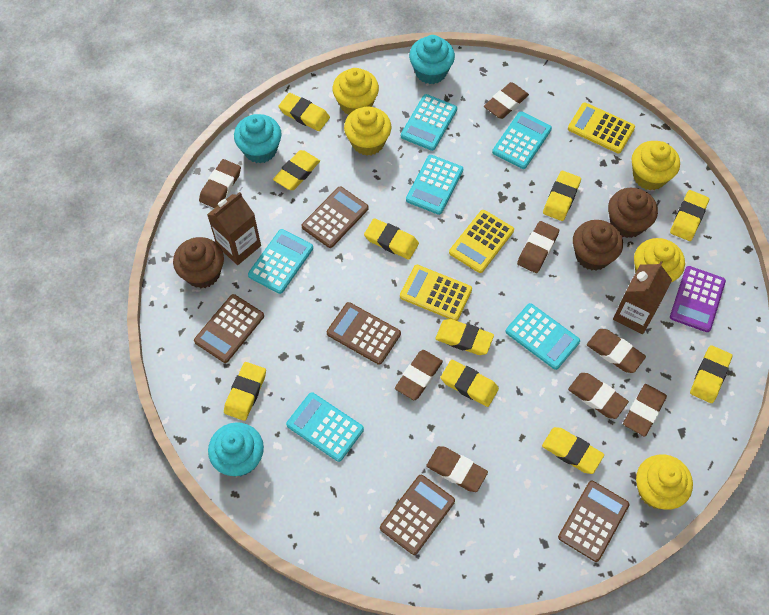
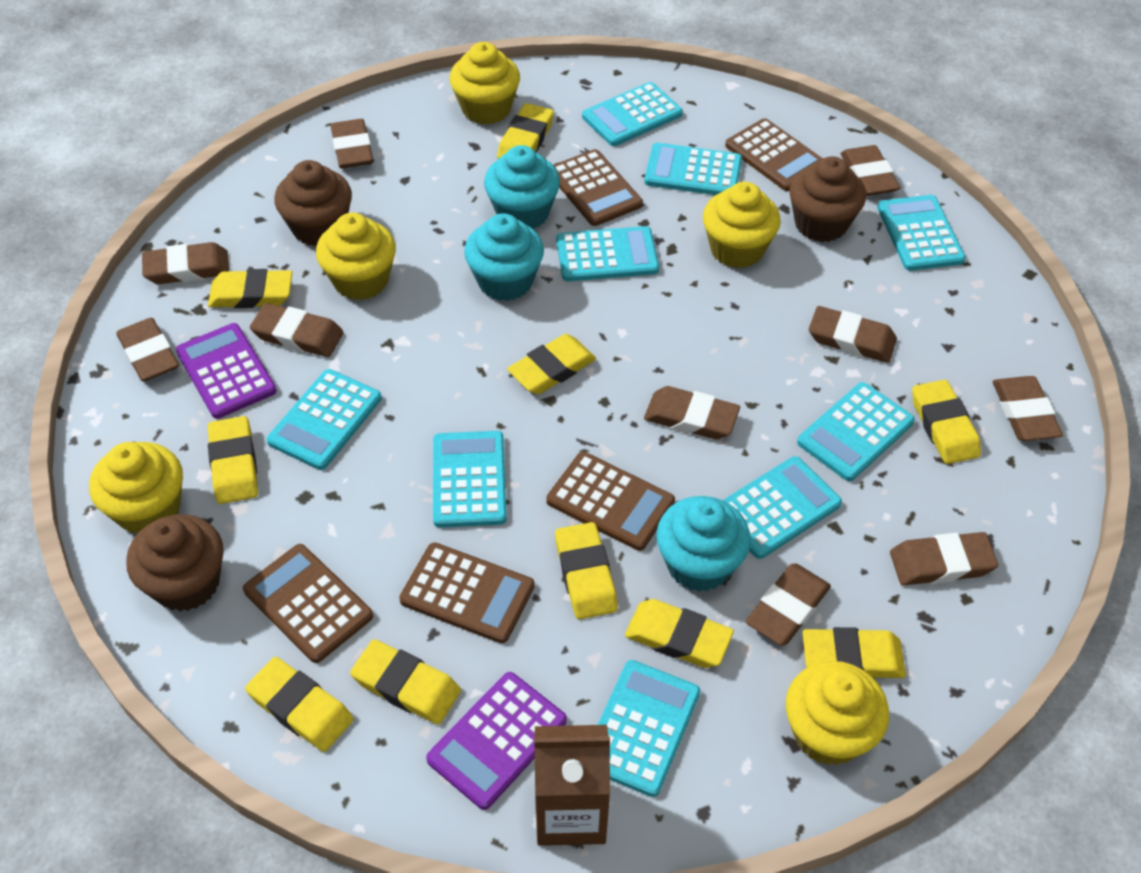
brown carton: [207,192,261,265] [613,261,672,334] = 2 -> [534,725,610,846] = 1
brown eraser: [199,159,241,208] [395,350,443,400] [426,446,488,492] [484,82,529,119] [517,221,559,273] [568,373,629,419] [587,329,646,373] [623,384,667,437] = 8 -> [117,318,179,382] [142,242,229,284] [250,303,344,357] [331,119,373,168] [644,386,740,440] [746,564,831,646] [809,306,897,363] [840,145,901,196] [890,532,998,585] [993,376,1063,441] = 10
purple calculator: [670,266,726,332] = 1 -> [176,323,277,419] [426,672,567,810] = 2
turquoise calculator: [248,229,313,294] [286,392,364,462] [401,94,457,151] [406,155,463,215] [492,111,552,169] [506,303,580,370] = 6 -> [267,369,382,470] [433,431,507,528] [556,226,659,281] [582,82,683,146] [598,660,700,797] [644,143,742,195] [723,456,842,559] [797,382,915,481] [877,195,966,271] = 9
yellow calculator: [400,265,472,321] [449,210,514,273] [568,102,635,153] = 3 -> none = 0

